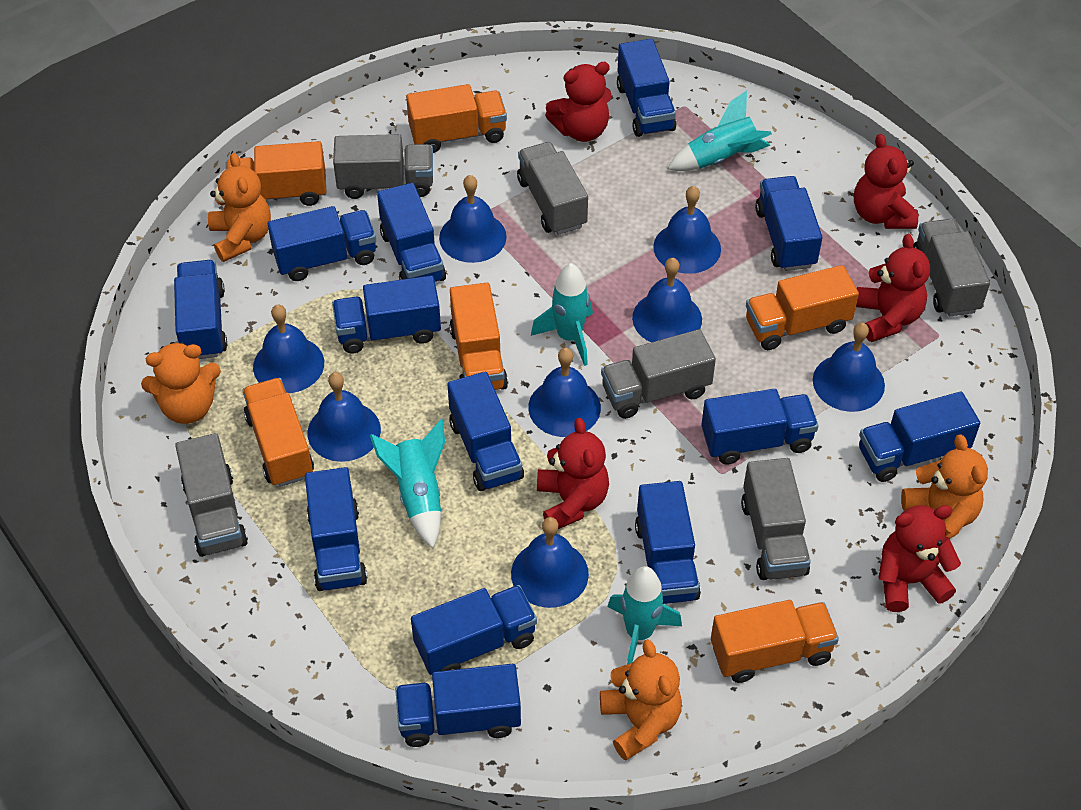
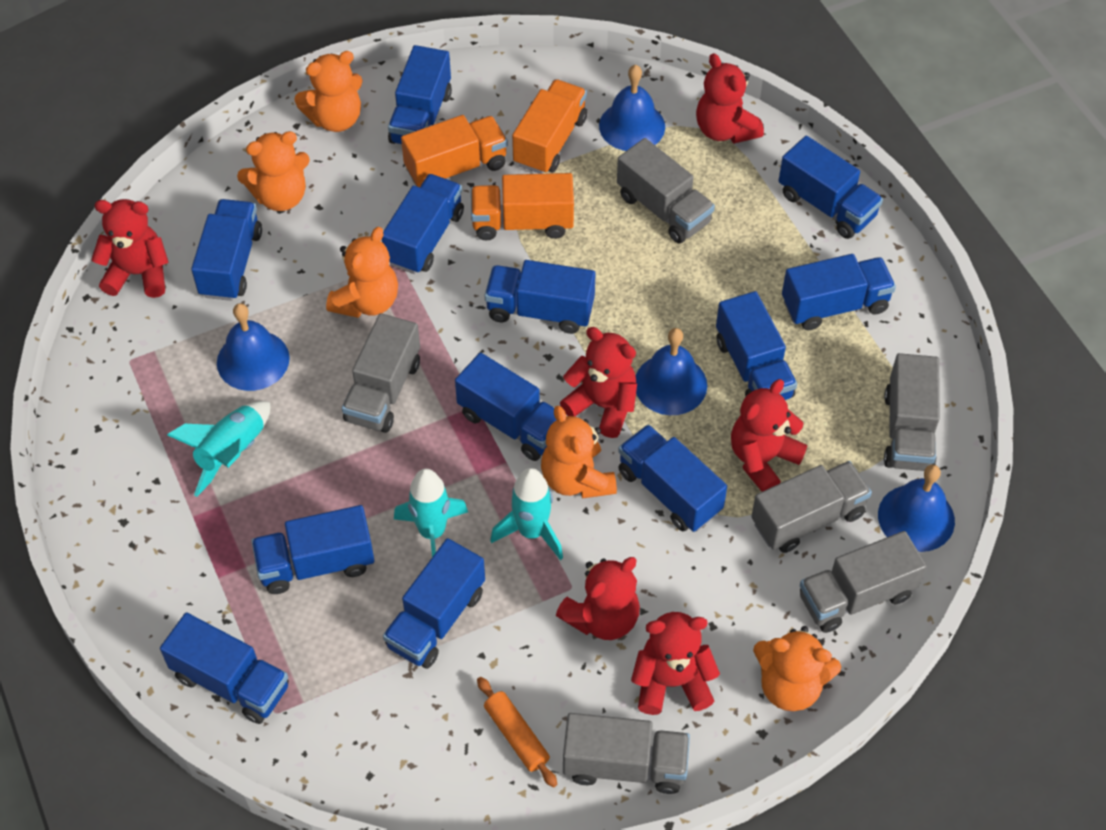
blue bell: [253,304,324,393] [308,372,381,462] [439,175,507,263] [511,517,589,608] [528,348,601,437] [632,258,702,342] [653,186,721,274] [813,323,885,412] = 8 -> [217,303,290,391] [599,65,665,151] [636,328,707,415] [878,464,955,552] = 4
blue truck: [174,260,227,359] [268,206,376,281] [305,467,368,591] [332,276,441,353] [377,183,446,282] [395,664,521,747] [411,585,537,675] [448,372,524,491] [617,39,676,137] [635,481,701,604] [701,389,819,464] [755,176,822,271] [859,392,980,482] = 13 -> [160,612,289,724] [191,199,262,301] [251,505,375,594] [382,174,464,274] [383,538,485,669] [388,45,452,144] [455,353,556,461] [485,260,596,334] [618,424,727,532] [716,291,797,400] [779,136,883,239] [782,254,896,330] = 12
orange rolling pin: none = 0 -> [477,677,557,787] = 1
orange teddy bear: [141,342,221,424] [208,153,271,262] [600,639,682,761] [901,435,988,539] = 4 -> [237,131,310,211] [294,51,363,132] [326,227,398,318] [541,406,617,499] [753,626,841,711] = 5
orange truck: [226,141,326,206] [243,378,314,487] [406,84,507,153] [449,283,508,390] [711,600,839,683] [746,265,859,350] = 6 -> [401,115,508,187] [471,173,574,241] [512,79,587,174] = 3
red teddy bear: [537,418,609,529] [545,62,611,142] [854,134,918,229] [856,234,930,342] [878,505,961,612] = 5 -> [91,199,169,298] [556,557,640,640] [560,327,637,438] [631,612,720,715] [696,53,764,144] [731,379,807,492] = 6
turquoise rocket: [370,419,445,548] [531,263,593,366] [608,566,682,664] [668,91,772,171] = 4 -> [167,401,270,497] [394,468,468,557] [490,468,563,560] = 3

